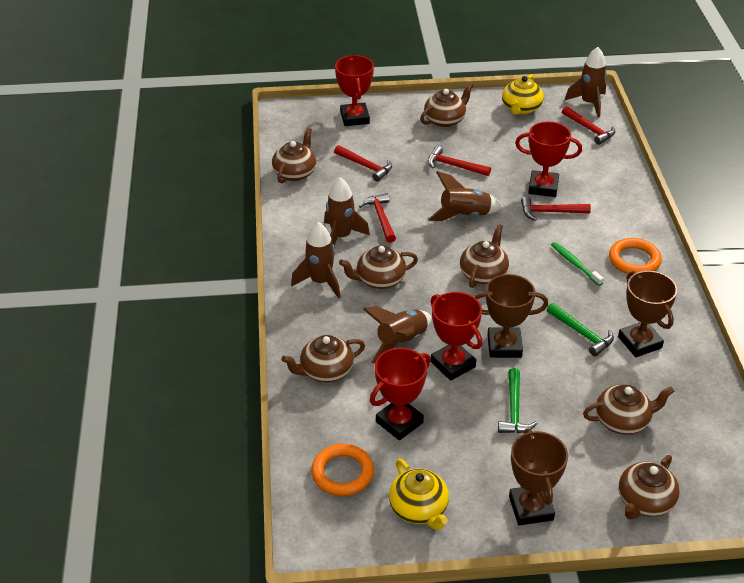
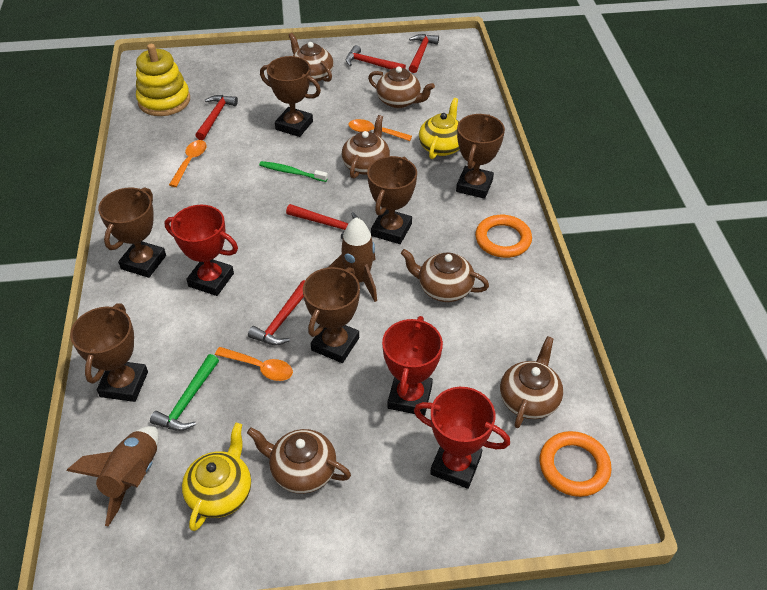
brown rocket: [291,222,340,299] [324,177,370,245] [363,306,432,363] [428,171,503,221] [565,47,607,118] = 5 -> [66,426,159,526] [329,217,377,302] = 2
brown teapot: [272,128,316,183] [282,335,365,383] [339,246,418,289] [420,82,474,128] [460,224,509,288] [583,385,674,435] [618,455,680,519] = 7 -> [247,427,351,494] [289,33,334,83] [342,115,390,178] [368,67,435,108] [401,249,489,302] [500,336,563,428] = 6
brown trophy: [474,274,548,358] [509,428,568,526] [618,271,677,357] = 3 -> [70,303,148,402] [98,187,166,278] [260,56,321,137] [303,267,360,363] [367,156,417,244] [456,114,505,199] = 6
green hammer: [498,368,538,433] [547,303,614,356] = 2 -> [150,354,219,431] = 1
orange spoon: none = 0 -> [169,140,207,187] [215,347,293,381] [348,119,412,141] = 3
red trophy: [335,55,374,126] [370,348,431,441] [431,292,483,381] [515,121,582,197] = 4 -> [164,205,238,296] [382,316,443,416] [414,387,510,489] = 3
yellow stacking toy: none = 0 -> [136,44,190,116] = 1

